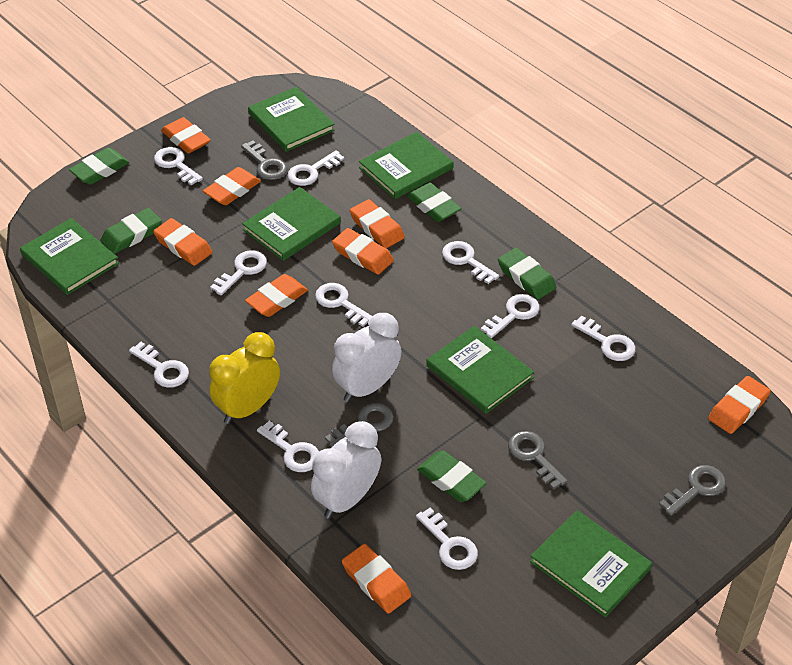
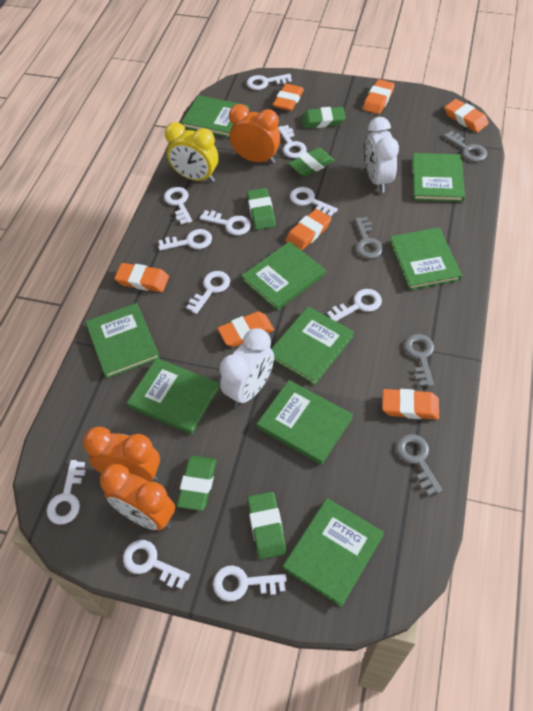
green book: [20,218,119,295] [242,187,341,261] [248,87,335,152] [359,132,454,199] [426,326,534,414] [530,510,652,617] = 6 -> [85,303,160,379] [127,358,220,434] [181,95,249,138] [241,241,325,311] [257,380,353,465] [271,306,354,386] [283,498,384,607] [390,227,462,290] [412,153,465,202] = 9
orange clock: none = 0 -> [83,427,160,482] [100,464,175,531] [229,104,280,164] = 3
orange eraser: [153,218,212,266] [161,117,211,153] [203,167,261,205] [245,274,308,317] [332,228,394,275] [342,544,411,614] [350,199,405,248] [708,376,771,434] = 8 -> [114,263,169,292] [217,312,274,347] [273,84,304,111] [285,209,331,250] [363,79,395,114] [382,389,439,419] [445,99,489,132] = 7
white key: [129,342,189,388] [154,147,203,185] [210,250,267,296] [257,421,319,472] [287,150,344,186] [315,283,372,327] [416,508,478,570] [442,241,499,284] [481,294,540,338] [571,315,636,361] = 10 -> [47,460,85,525] [123,540,190,589] [158,229,212,251] [164,187,192,225] [186,271,230,314] [200,210,251,235] [213,565,287,602] [247,74,292,90] [278,125,307,158] [290,187,338,217] [327,289,382,321] = 11

